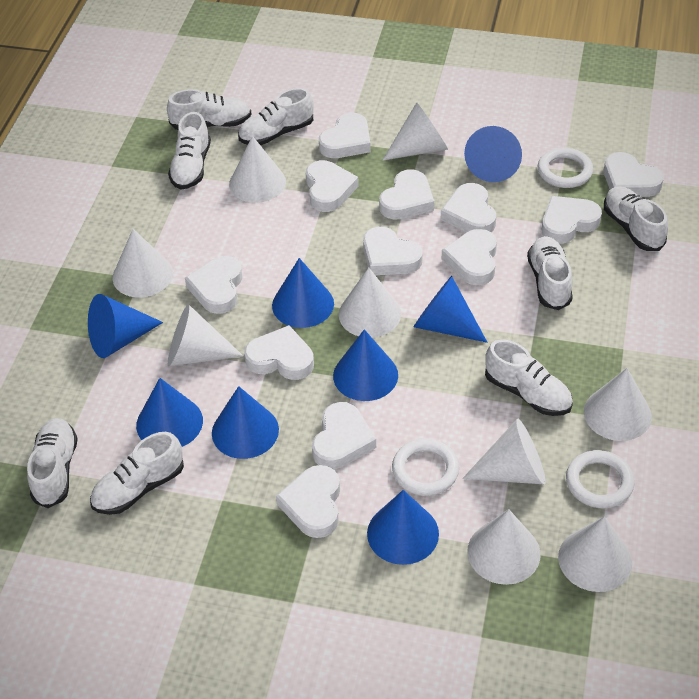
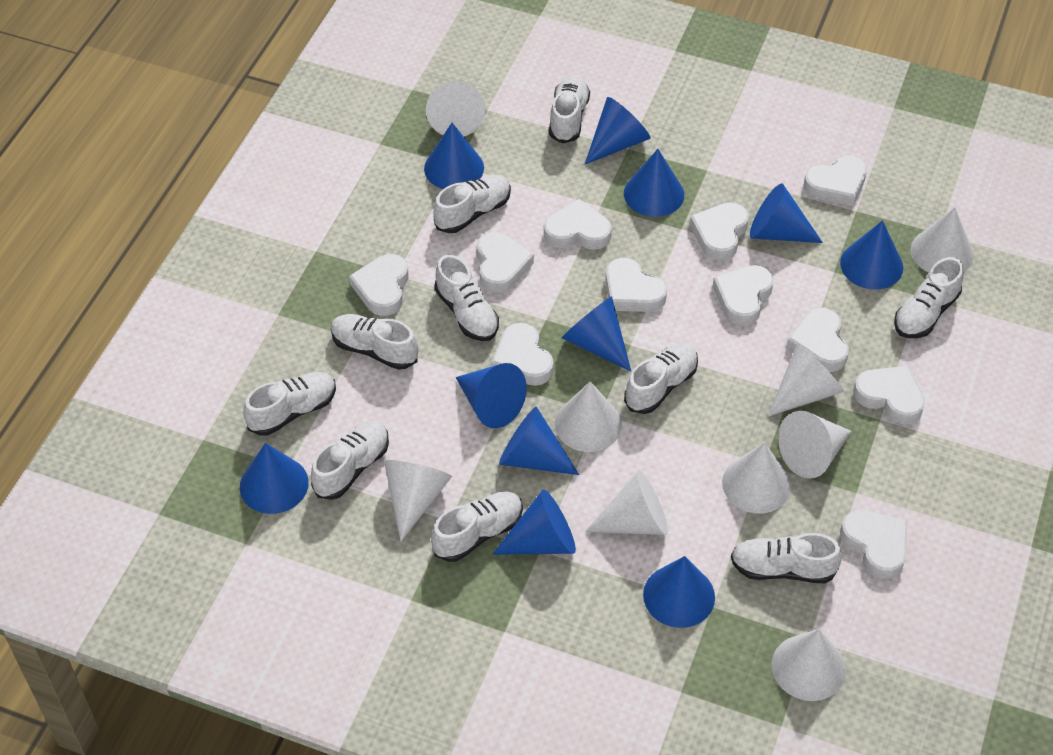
blue cone: [88,294,163,358] [136,378,203,447] [212,386,279,459] [272,258,334,328] [333,329,398,401] [367,490,439,565] [414,276,487,343] [464,126,522,182] = 8 -> [240,443,309,514] [424,123,484,189] [456,363,527,428] [492,489,576,555] [499,407,579,475] [562,296,631,371] [585,97,650,164] [624,149,684,217] [643,556,715,628] [750,183,823,243] [840,220,903,289] = 11
white heart: [185,256,242,314] [244,325,314,380] [276,465,340,538] [306,160,359,212] [312,402,376,469] [319,112,371,158] [363,227,423,275] [379,169,434,220] [441,183,496,232] [442,229,497,285] [542,196,602,244] [604,152,664,197] = 12 -> [349,254,409,316] [477,232,534,293] [491,323,554,386] [544,199,612,250] [605,258,667,312] [690,202,749,260] [713,265,774,325] [786,308,849,372] [804,155,867,206] [840,510,907,579] [853,366,925,424] = 11
white ring: [392,439,459,496] [538,148,593,188] [566,450,635,509] = 3 -> none = 0
white shoe: [27,418,78,508] [90,432,184,515] [167,89,251,130] [168,112,211,190] [238,88,314,145] [485,339,573,416] [527,236,573,310] [604,186,668,251] = 8 -> [243,372,336,436] [311,421,389,500] [331,314,418,370] [431,491,523,562] [433,175,511,233] [435,255,499,341] [549,75,590,144] [624,343,698,414] [731,533,842,583] [894,257,964,338] = 10

